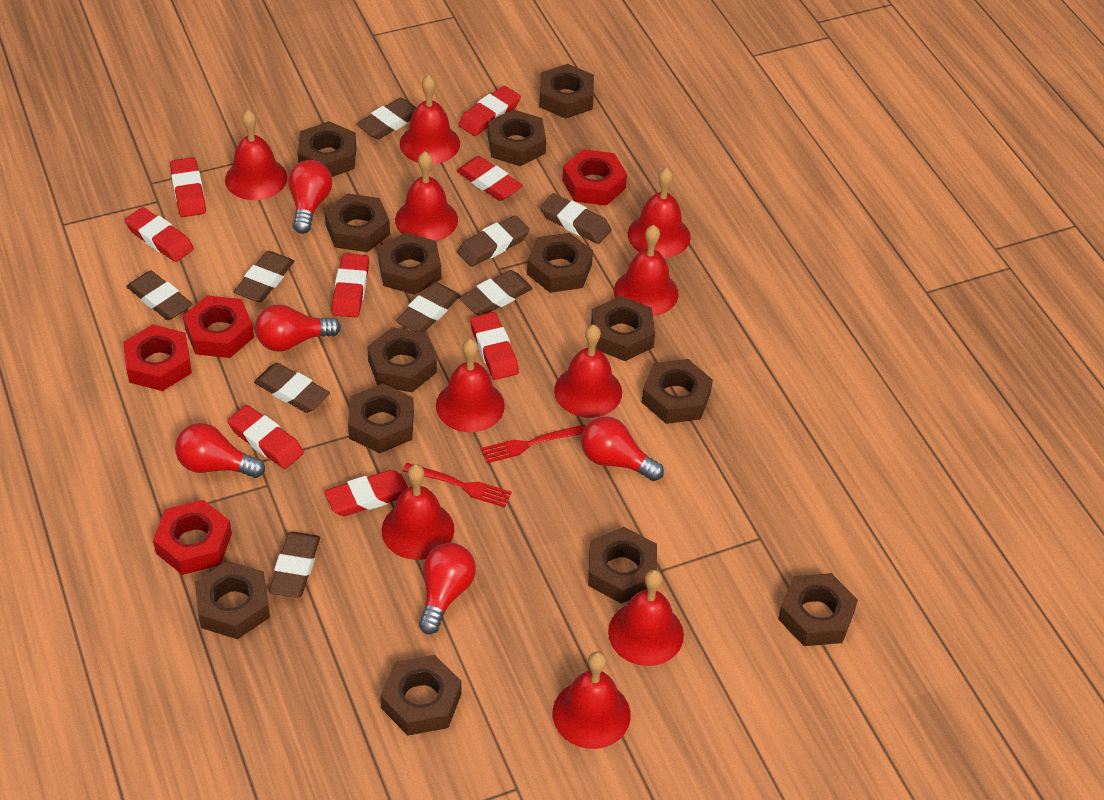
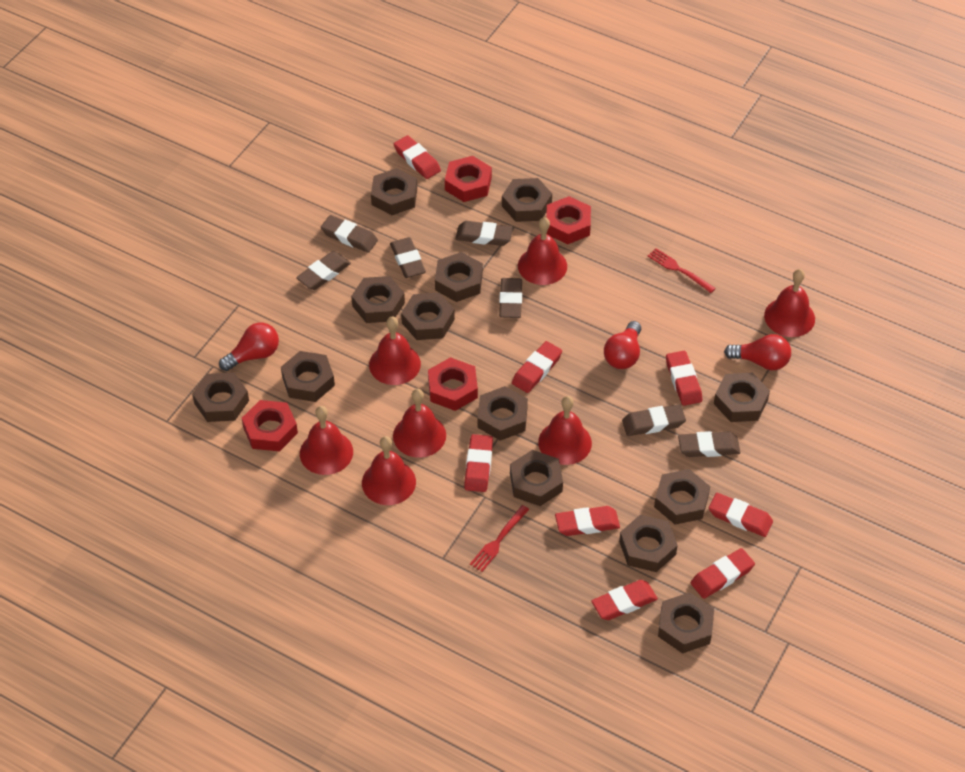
brown eraser: [127,271,193,320] [234,251,295,303] [254,363,330,413] [269,532,320,598] [356,97,417,140] [396,282,460,333] [457,215,530,267] [459,270,533,315] [540,193,612,244] = 9 -> [296,251,351,290] [321,215,378,253] [390,237,426,278] [455,221,513,246] [499,278,522,318] [622,404,686,436] [678,431,741,457] = 7
brown nut: [195,561,270,639] [298,121,357,177] [324,193,390,252] [348,383,414,454] [367,327,437,392] [378,232,441,295] [380,655,462,735] [488,109,546,166] [527,233,593,293] [539,64,594,119] [588,527,657,604] [591,296,655,361] [642,359,713,424] [778,573,858,646] = 14 -> [192,372,249,422] [281,351,335,402] [351,276,405,323] [371,168,417,215] [401,293,455,340] [435,252,483,302] [478,386,528,441] [502,178,552,222] [510,450,563,506] [619,515,678,572] [654,469,710,525] [658,592,714,654] [714,373,770,422] = 13
red bell: [225,110,287,200] [382,464,454,560] [395,152,458,241] [400,75,460,164] [436,339,505,433] [553,651,631,749] [554,325,622,418] [608,570,684,666] [614,225,678,316] [628,168,691,258] = 10 -> [300,406,353,475] [362,436,416,505] [369,317,421,385] [393,389,446,458] [518,217,567,285] [538,396,592,465] [764,269,815,337] = 7
red light bulb: [175,423,265,478] [255,304,341,352] [288,160,332,234] [419,543,476,634] [581,417,664,481] = 5 -> [219,322,279,371] [604,321,641,369] [724,334,791,370] = 3

